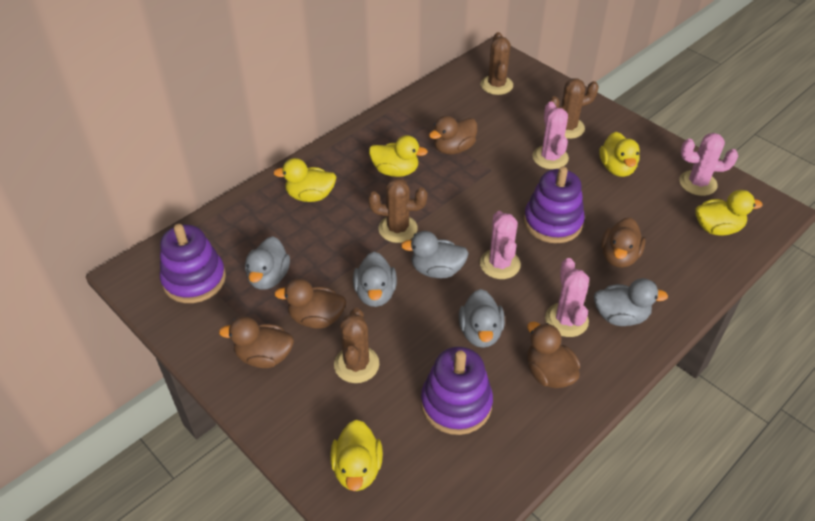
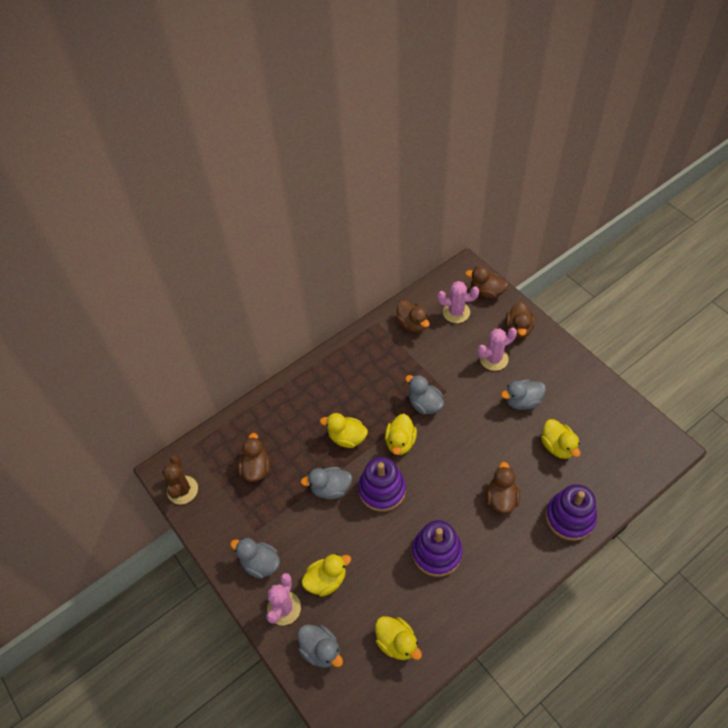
brown cactus: [334,308,379,383] [368,178,427,243] [481,32,513,95] [549,78,599,139] = 4 -> [162,455,198,504] = 1
pink cactus: [480,211,521,279] [532,102,569,169] [545,258,589,337] [679,133,738,196] = 4 -> [266,573,301,625] [437,281,479,323] [478,328,517,371] = 3

